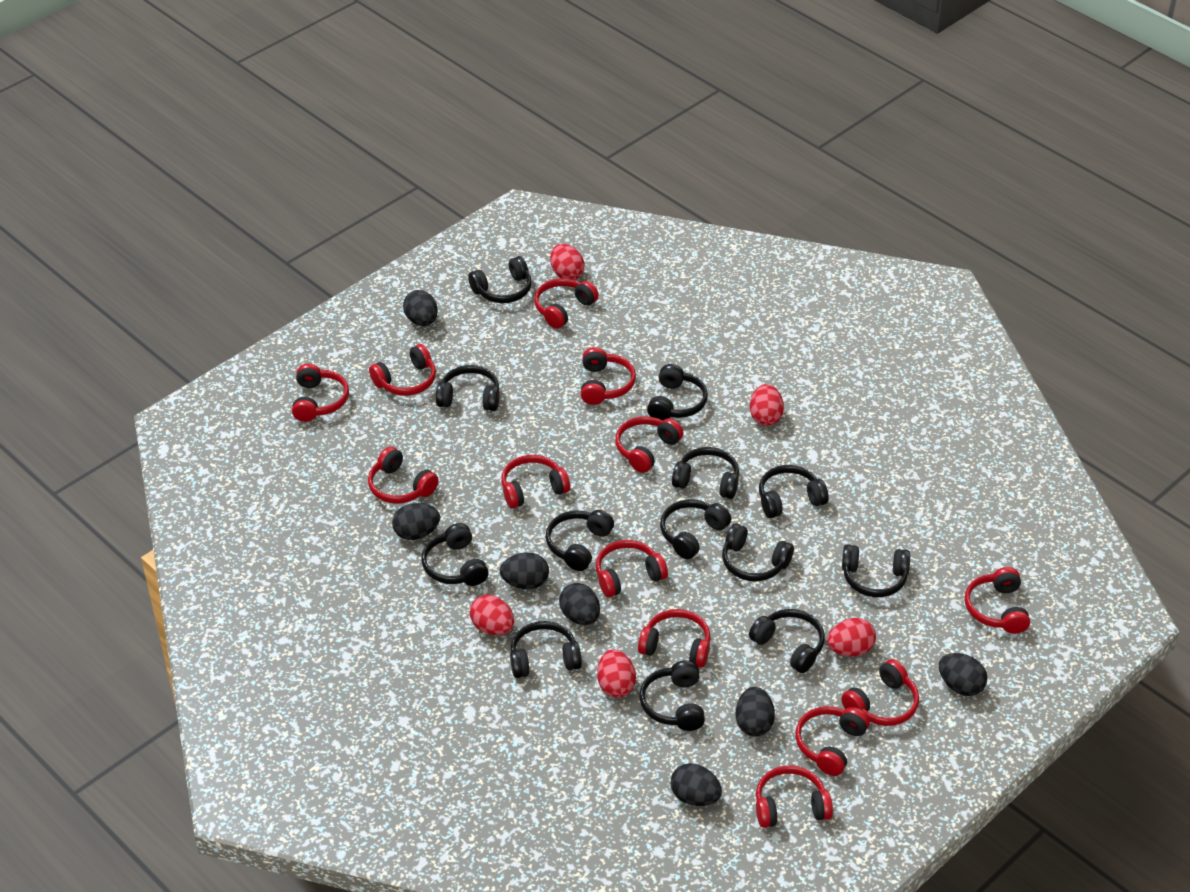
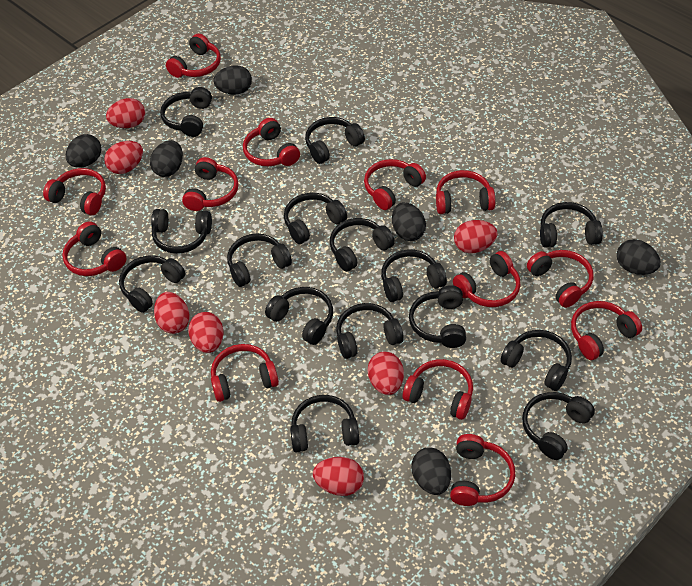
black egg: [392,503,440,540] [403,290,437,326] [500,552,549,589] [559,583,600,625] [670,763,722,806] [736,687,775,736] [939,653,988,696] = 7 -> [66,134,101,168] [150,140,183,177] [213,65,252,95] [392,202,426,241] [411,447,451,495] [617,239,661,275] = 6
black headphones: [421,523,489,586] [436,365,499,411] [468,256,532,303] [510,621,582,678] [546,510,614,571] [639,660,705,731] [647,364,708,420] [660,499,731,559] [672,447,739,499] [722,523,794,581] [749,609,825,673] [759,465,829,518] [842,544,910,597] = 13 -> [119,256,185,313] [151,209,212,254] [160,87,212,137] [227,234,292,287] [265,287,333,345] [284,193,347,244] [290,395,359,453] [305,117,365,164] [330,218,395,272] [336,303,404,359] [381,250,447,302] [409,285,466,348] [500,330,572,391] [522,392,595,460] [540,202,603,247] = 15
red egg: [470,595,514,635] [550,244,584,280] [597,649,636,698] [750,384,784,426] [827,618,876,657] = 5 -> [104,141,143,174] [106,98,145,128] [154,292,190,334] [188,312,224,353] [313,457,364,496] [368,352,404,395] [454,220,497,253] = 7

